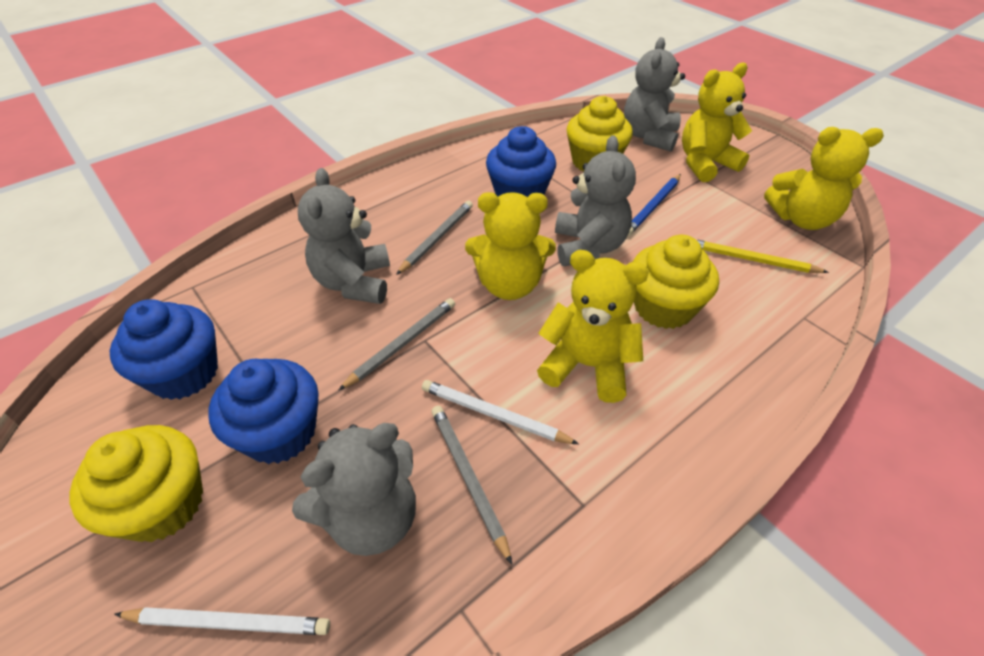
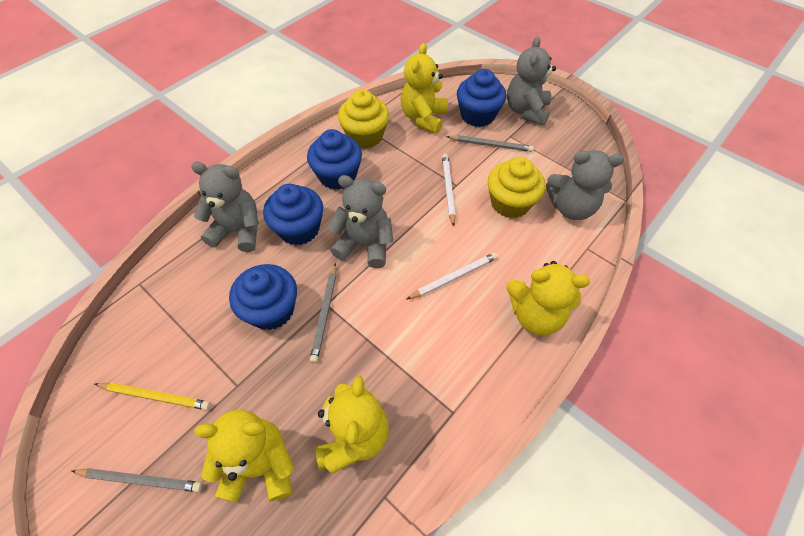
blue cupcake: [110,299,218,400] [208,359,319,464] [486,126,556,197] = 3 -> [229,264,297,330] [263,184,323,245] [307,129,362,190] [457,69,506,127] = 4
blue pencil: [628,174,681,236] = 1 -> none = 0
yellow cupcake: [69,425,203,542] [566,96,633,172] [632,235,719,329] = 3 -> [338,89,389,149] [488,157,545,218] = 2

